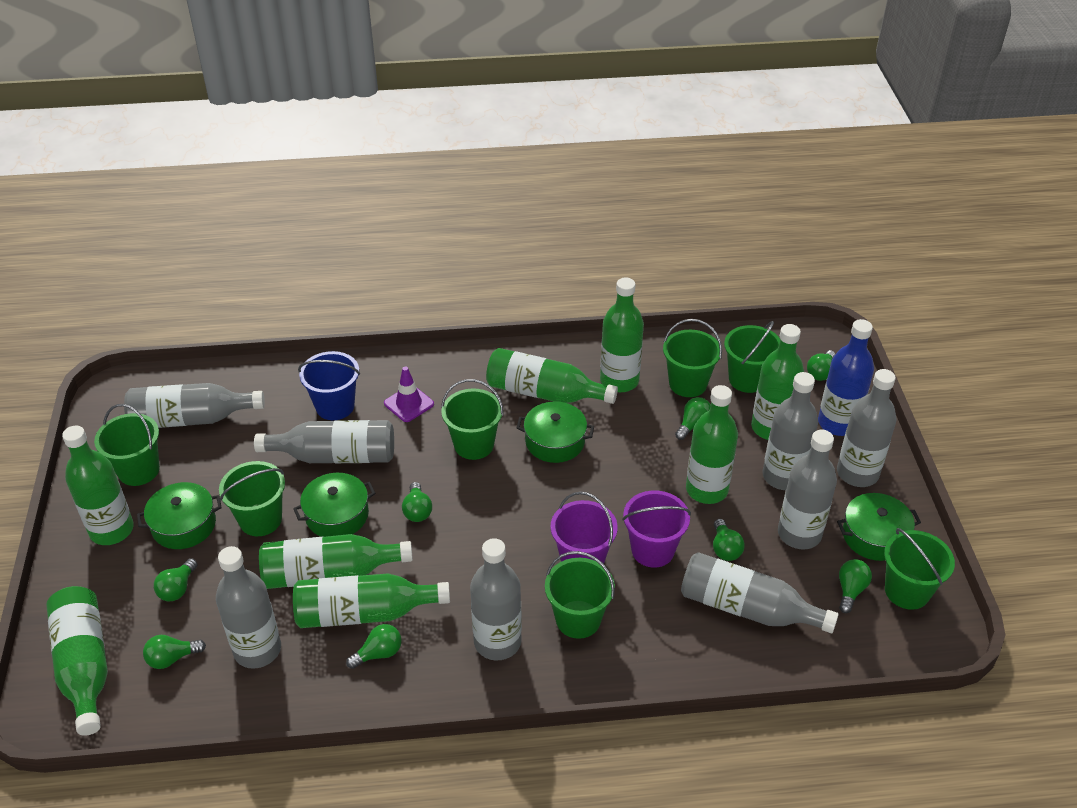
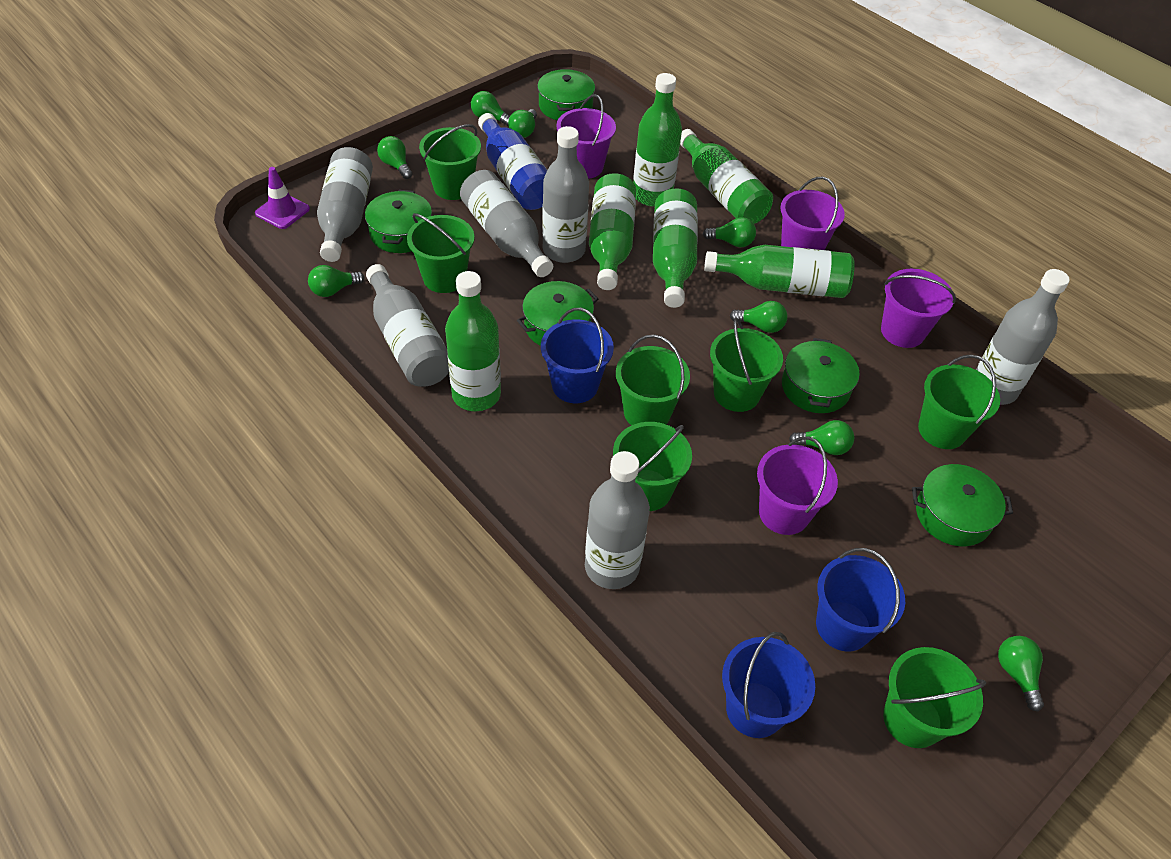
blue bucket: [298,351,360,420] = 1 -> [541,308,614,403] [722,632,815,738] [816,548,905,652] = 3
green bottle: [46,586,108,736] [62,426,134,545] [259,534,413,589] [293,574,450,628] [486,348,618,404] [600,278,644,392] [686,385,738,504] [751,324,804,440] = 8 -> [445,271,501,411] [589,173,636,290] [633,73,682,207] [653,188,698,308] [680,129,773,224] [704,245,855,298] = 6
green pot: [137,482,222,549] [293,473,375,537] [517,402,594,463] [837,493,921,561] = 4 -> [365,190,432,253] [517,281,598,346] [537,69,595,120] [782,338,859,413] [912,464,1013,546] = 5
grey bottle: [124,383,265,428] [216,546,281,669] [254,420,394,463] [470,538,522,660] [681,552,839,633] [762,372,818,490] [778,430,837,549] [837,369,897,487] = 8 -> [317,147,373,262] [366,264,449,387] [460,170,553,277] [542,126,589,263] [585,451,650,589] [976,269,1070,405] = 6
purple bucket: [550,491,618,564] [622,491,691,568] = 2 -> [557,94,616,179] [757,436,838,535] [780,177,845,250] [881,269,956,348] = 4

